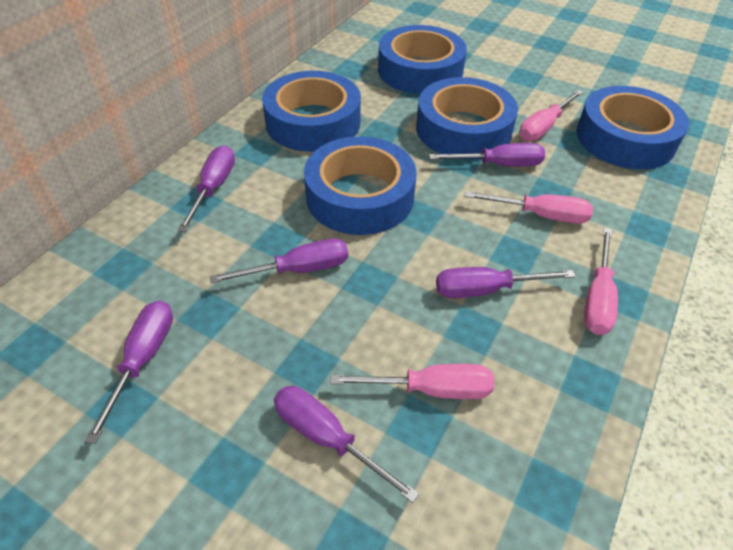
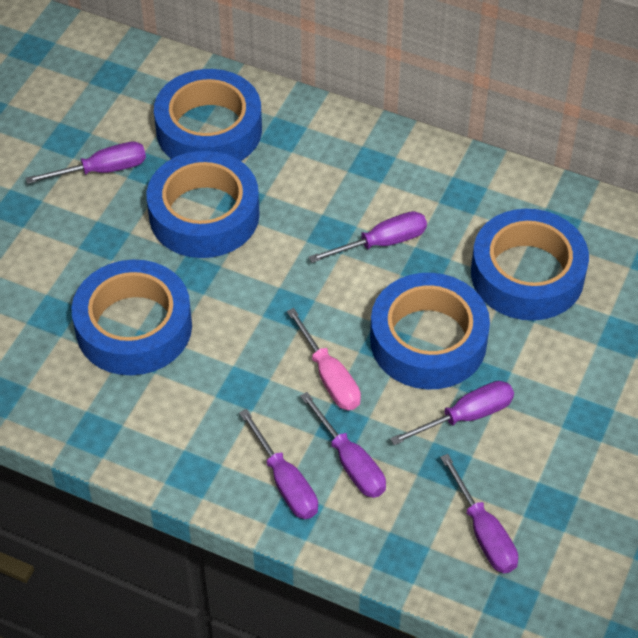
pink screwdriver: [331,364,494,399] [464,191,593,224] [519,90,583,141] [584,228,618,335] = 4 -> [287,308,361,410] = 1

